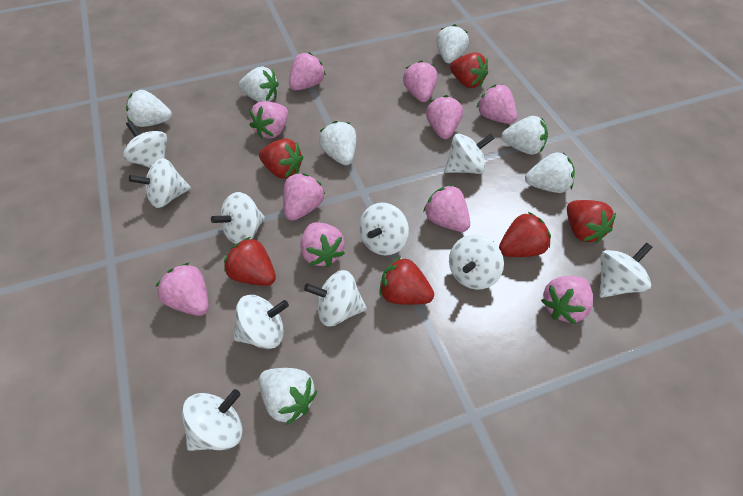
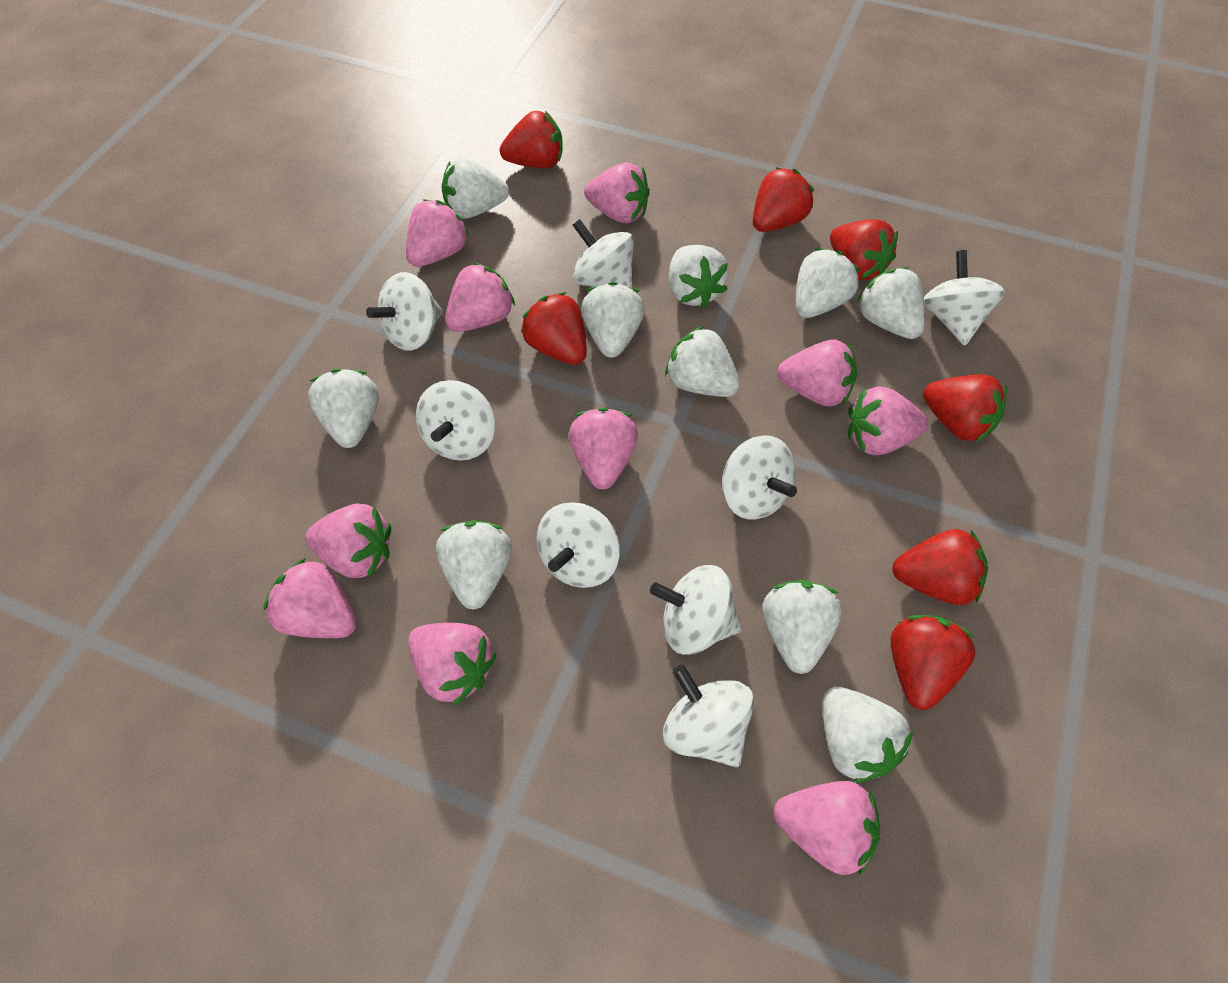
red strawberry: [224,237,276,286] [259,139,303,179] [379,257,434,305] [450,52,488,88] [499,212,551,257] [567,200,616,243] = 6 -> [500,111,563,169] [521,292,587,365] [753,167,814,232] [830,219,898,280] [891,615,976,710] [892,529,988,605] [923,374,1007,443] = 7
white spinning top: [123,121,167,168] [129,158,191,208] [182,389,243,451] [211,192,265,244] [233,295,289,349] [304,270,367,327] [359,203,409,255] [444,134,494,174] [449,235,504,290] [599,243,653,298] = 10 -> [366,272,443,351] [416,380,495,461] [537,502,620,588] [573,219,634,287] [650,565,742,655] [663,664,754,767] [722,435,797,520] [924,250,1005,346] = 8
white strawberry: [126,90,172,127] [239,67,279,102] [259,368,317,425] [319,121,357,165] [436,24,469,63] [501,116,548,155] [525,153,575,193] = 7 -> [308,369,379,448] [436,520,512,609] [442,158,509,219] [581,282,644,358] [665,326,740,397] [669,245,729,308] [762,580,842,674] [796,248,860,318] [822,687,913,783] [857,267,925,339] = 10

